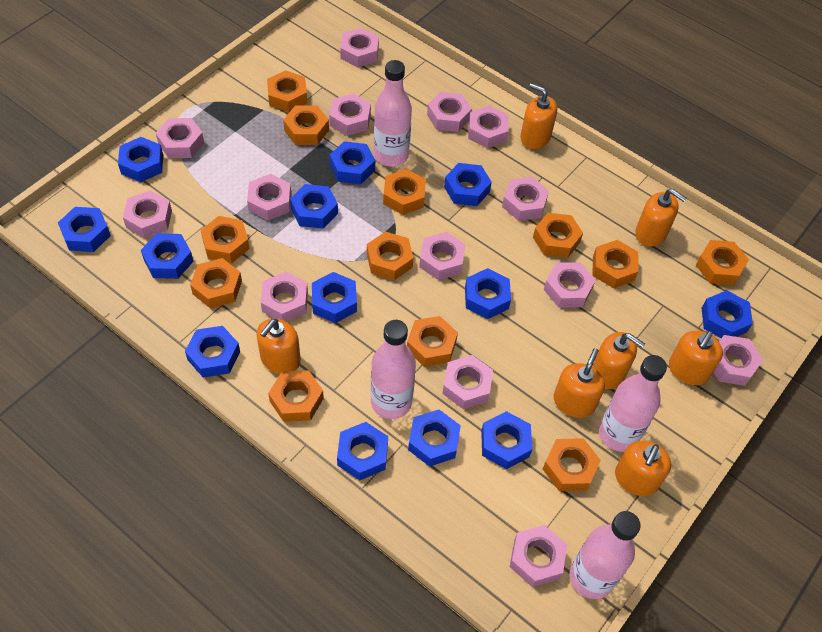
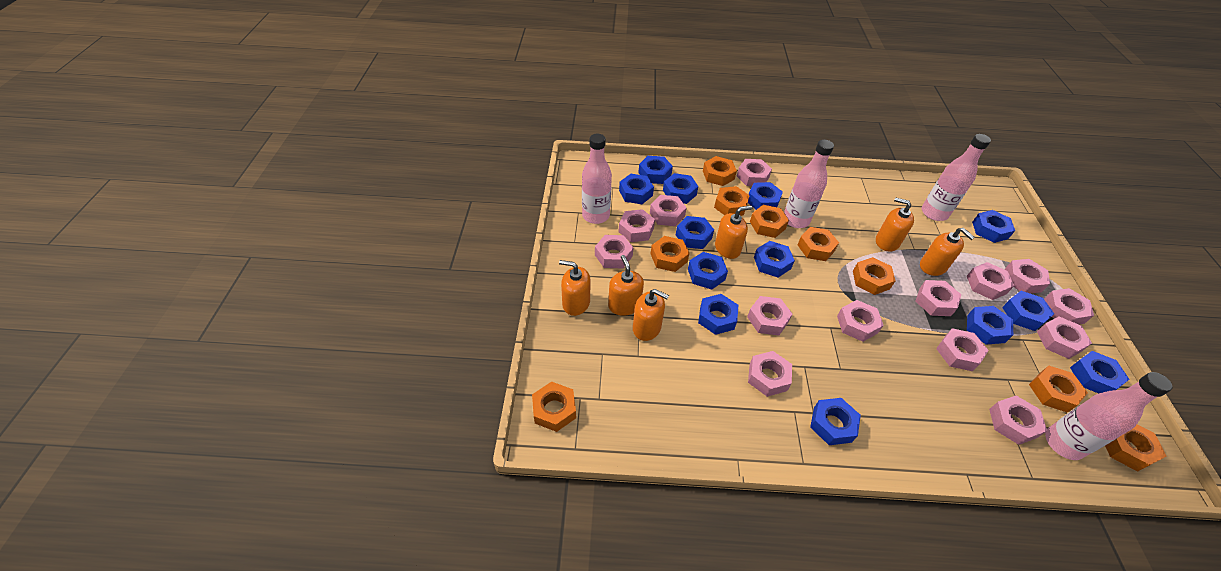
orange nut: [190,258,242,308] [201,216,250,263] [267,70,307,112] [268,370,324,422] [283,106,329,145] [367,232,414,280] [383,169,426,215] [407,316,458,367] [533,213,583,258] [543,438,601,491] [592,240,639,288] [696,240,749,285] = 12 -> [532,382,576,432] [651,236,689,272] [703,156,737,186] [714,186,750,216] [750,205,789,238] [798,227,839,261] [853,257,895,295] [1029,366,1088,412] [1105,424,1166,472] = 9
orange soap dispenser: [257,319,301,374] [520,83,557,149] [554,348,605,418] [592,332,645,389] [615,441,671,496] [636,189,687,247] [669,331,723,385] = 7 -> [559,260,590,316] [608,255,644,316] [633,289,669,341] [715,205,753,259] [876,197,914,252] [920,228,975,276] = 6

